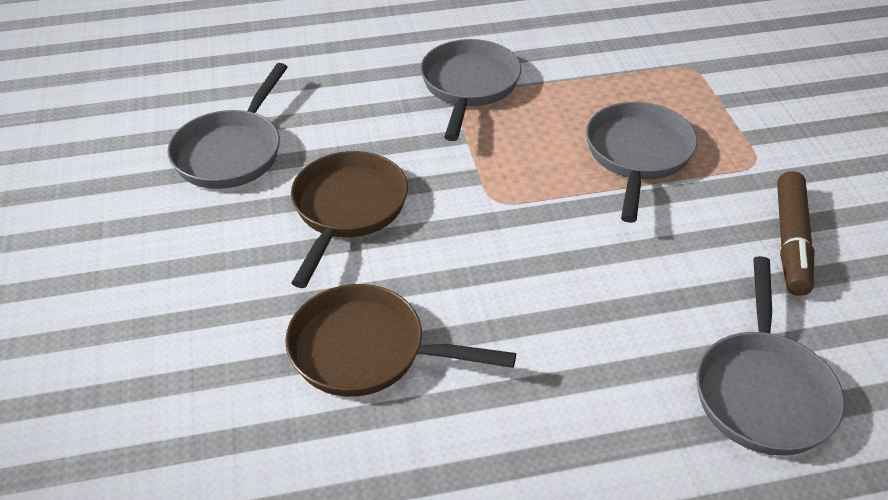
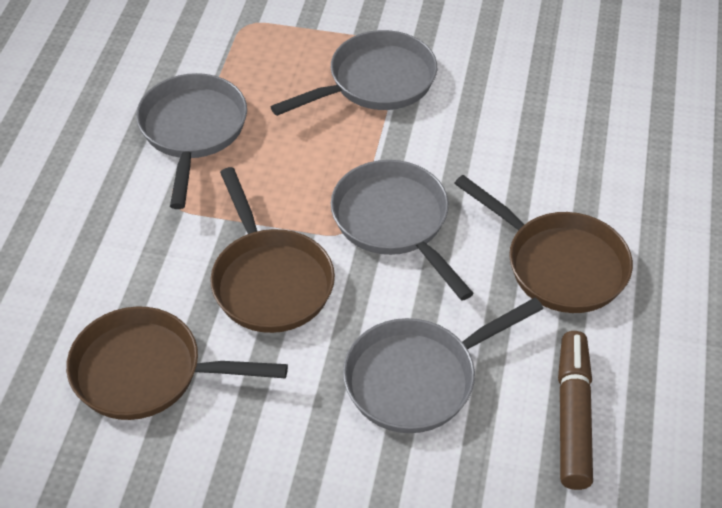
brown pan: [285,284,516,397] [291,151,408,288] = 2 -> [66,307,288,420] [210,167,335,333] [454,175,633,313] = 3

